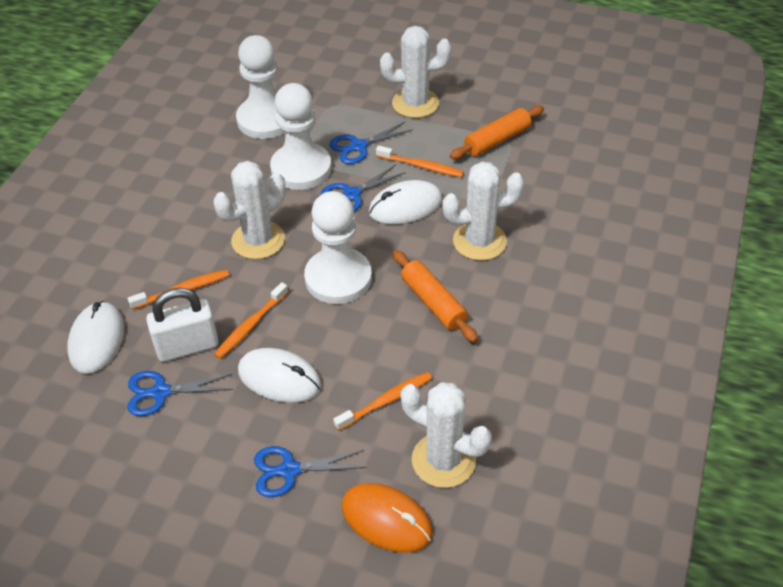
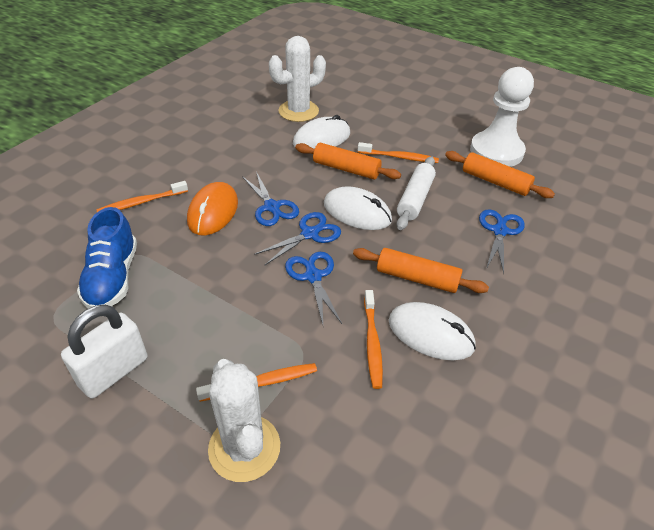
blue shoe: none = 0 -> [77,207,137,309] = 1
orange rolling pin: [393,250,478,343] [450,105,544,159] = 2 -> [295,143,401,179] [353,248,489,293] [445,151,555,198] = 3
white cactus: [214,161,286,259] [380,26,452,118] [400,382,492,488] [442,162,525,261] = 4 -> [208,359,280,482] [269,36,326,122] = 2
white pawn: [236,35,286,139] [270,83,331,190] [304,191,372,304] = 3 -> [470,67,534,167] = 1
white rolling pin: none = 0 -> [397,156,436,230] = 1

